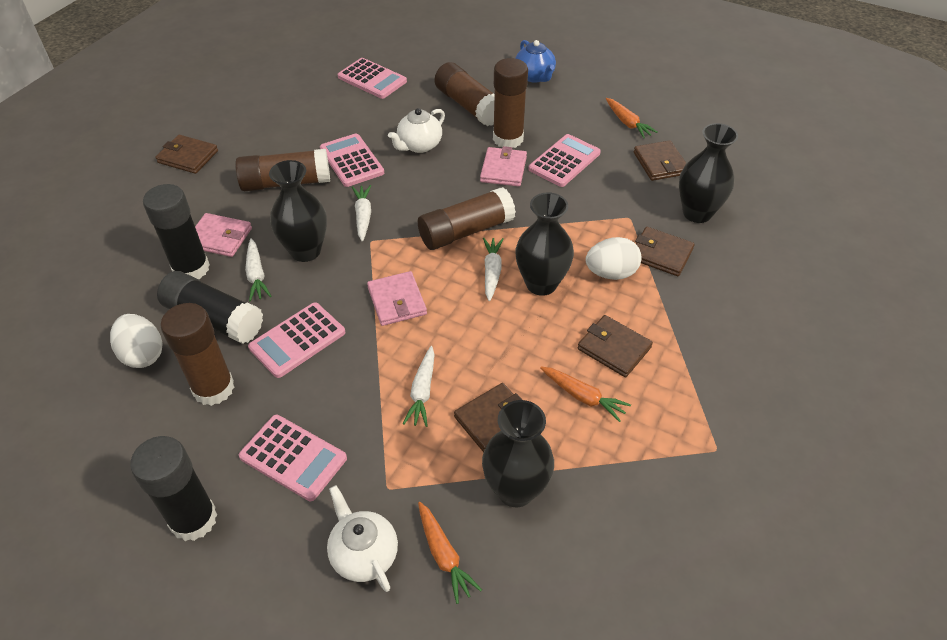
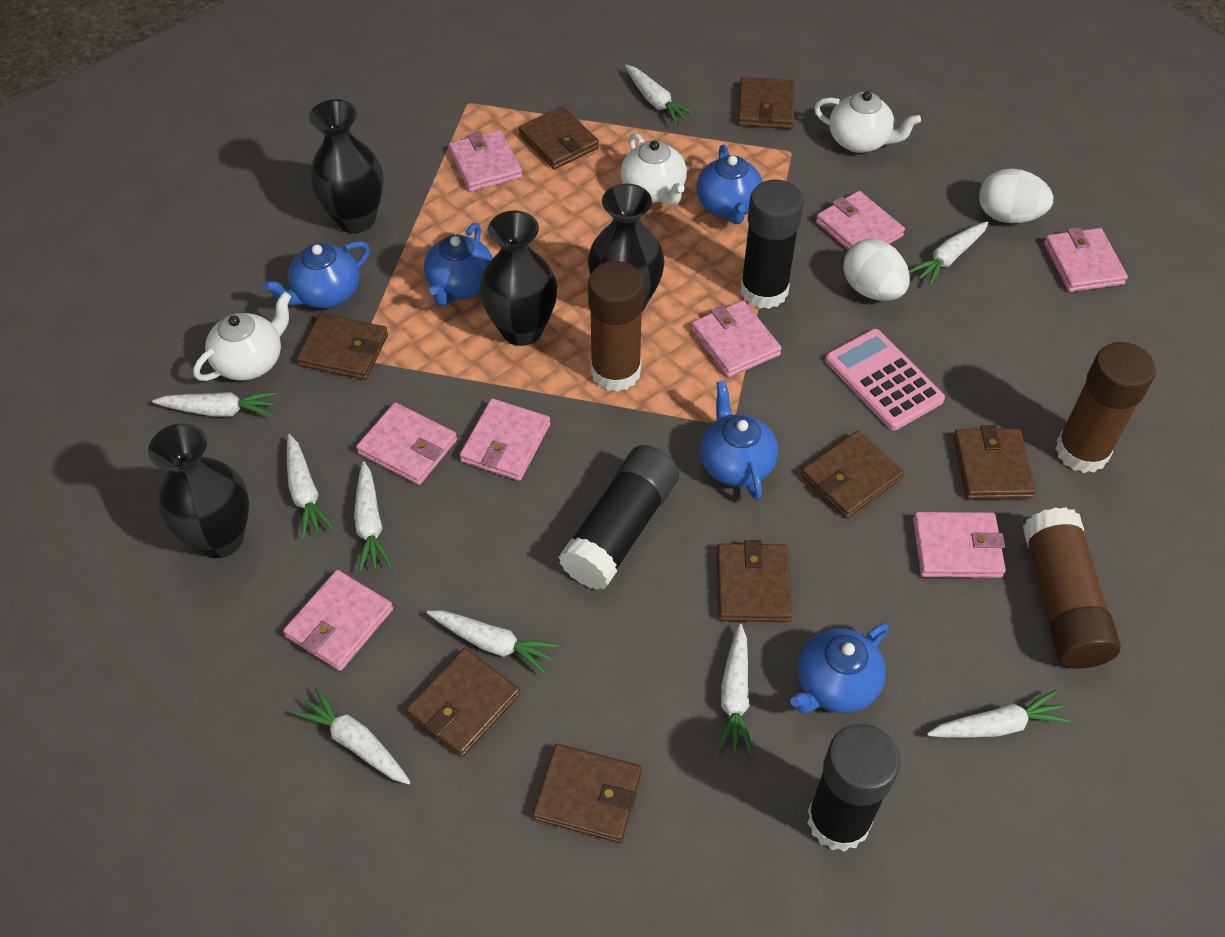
blue teapot: [515,40,556,83] = 1 -> [264,241,370,308] [424,223,493,306] [696,144,763,224] [700,380,778,500] [790,623,889,714] = 5
brown glue stick: [160,303,234,406] [235,149,330,191] [418,187,516,250] [434,62,495,126] [493,58,528,148] = 5 -> [588,261,644,392] [1023,507,1121,669] [1055,342,1156,473] = 3
brown wallet: [156,135,218,174] [454,383,522,452] [577,315,653,377] [634,140,687,181] [635,227,695,276] = 5 -> [296,313,388,380] [406,648,520,757] [518,106,599,170] [533,744,642,843] [717,540,792,622] [738,77,794,129] [801,431,904,518] [953,425,1036,500] = 8
orange carrot: [418,502,482,604] [540,367,631,422] [606,98,657,138] = 3 -> none = 0
pink calculator: [239,415,347,501] [248,302,345,378] [320,133,384,187] [337,58,407,99] [528,134,601,187] = 5 -> [825,329,945,430] = 1
pink wallet: [195,213,252,257] [367,271,427,326] [480,146,527,186] = 3 -> [283,570,393,671] [356,402,457,485] [449,130,522,192] [460,398,550,481] [691,300,782,377] [816,191,905,250] [913,512,1006,578] [1044,227,1128,292] = 8
white carrot: [245,238,271,301] [352,185,371,241] [403,346,435,427] [483,238,504,301] = 4 -> [152,392,277,416] [287,434,334,539] [292,687,411,784] [354,461,392,572] [427,610,558,674] [625,65,696,125] [717,623,753,755] [909,221,988,286] [927,690,1070,738] = 9
white teapot: [327,485,398,592] [388,108,445,153] = 2 -> [193,292,291,381] [621,133,687,206] [814,91,921,153] = 3

